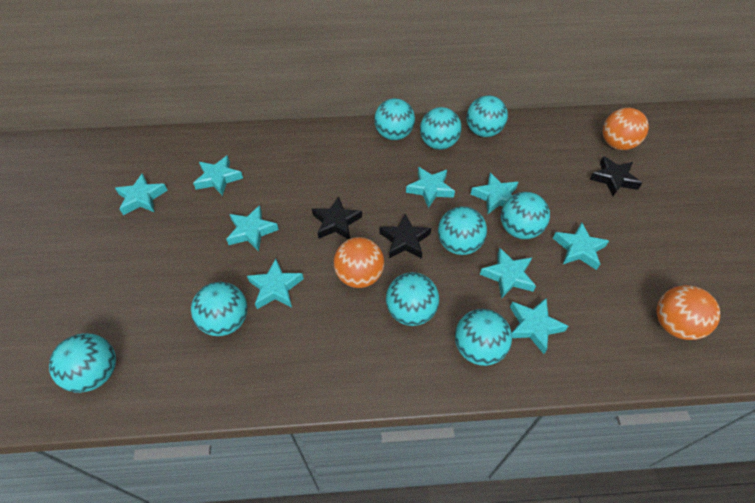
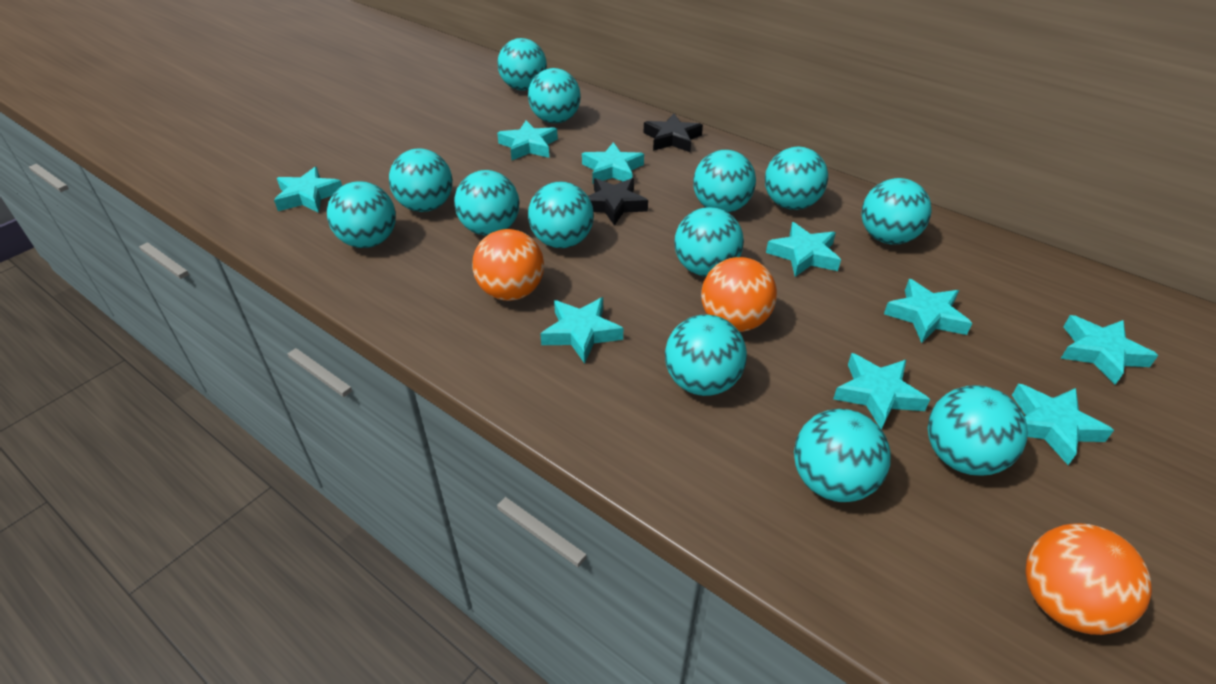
black star: [312,196,362,239] [380,214,431,259] [589,156,642,196] = 3 -> [588,178,648,226] [644,113,703,152] = 2
turquoise ball: [49,333,116,393] [191,282,247,336] [374,98,415,140] [386,272,439,326] [420,107,461,150] [438,206,487,255] [455,309,512,366] [466,95,508,137] [501,192,550,239] = 9 -> [327,181,396,248] [389,148,453,212] [454,170,519,236] [497,38,547,91] [528,68,581,123] [528,182,594,248] [665,315,747,396] [674,207,744,277] [693,150,756,213] [765,147,828,210] [794,409,891,502] [862,178,932,244] [928,385,1028,476] = 13

